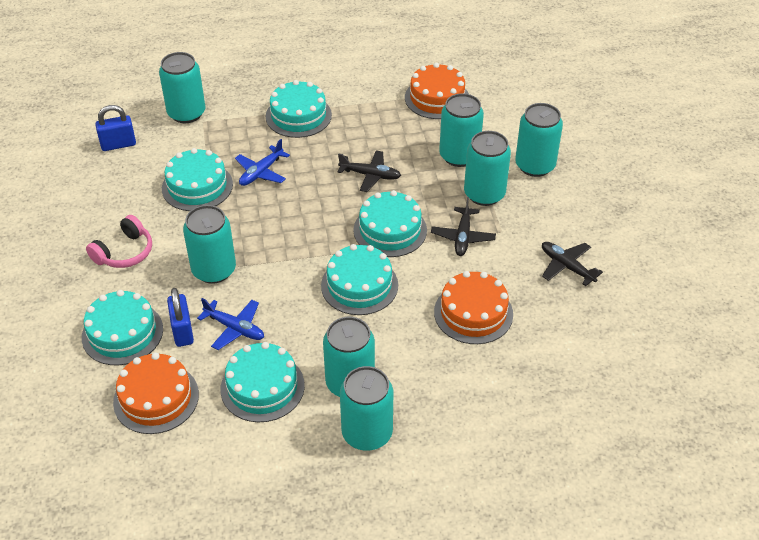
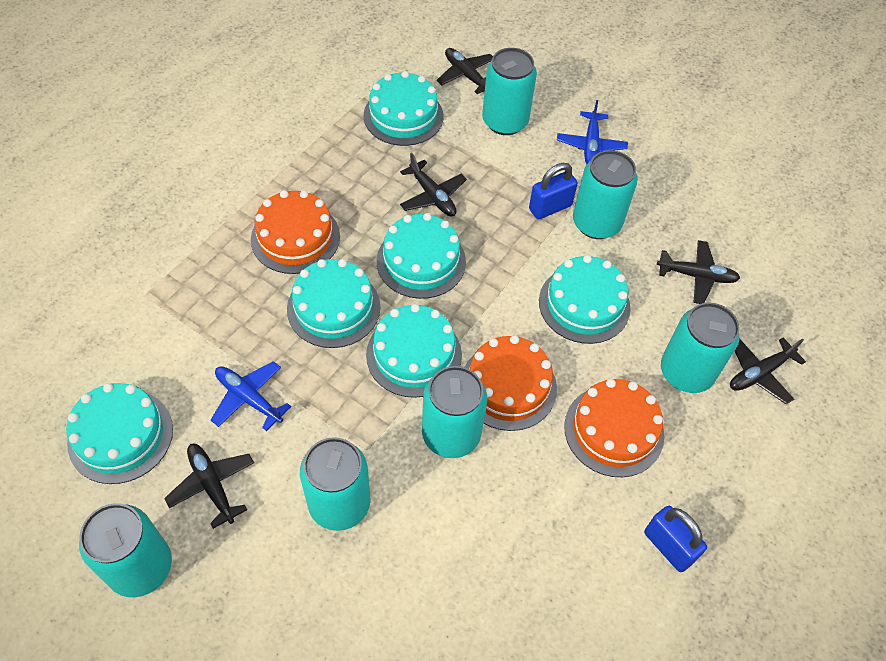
black plane: [338,150,401,192] [431,197,496,256] [542,242,603,286] = 3 -> [164,443,254,529] [400,153,467,216] [437,48,493,94] [657,240,740,304] [730,338,806,404] = 5
pink headphones: [86,215,152,268] = 1 -> none = 0
turquoise can: [159,52,205,123] [183,205,236,284] [323,317,375,397] [340,366,393,451] [439,93,484,167] [464,131,511,206] [515,103,563,177] = 7 -> [79,503,172,597] [300,437,371,531] [422,366,487,458] [482,48,537,135] [573,150,638,239] [661,303,740,393] = 6

